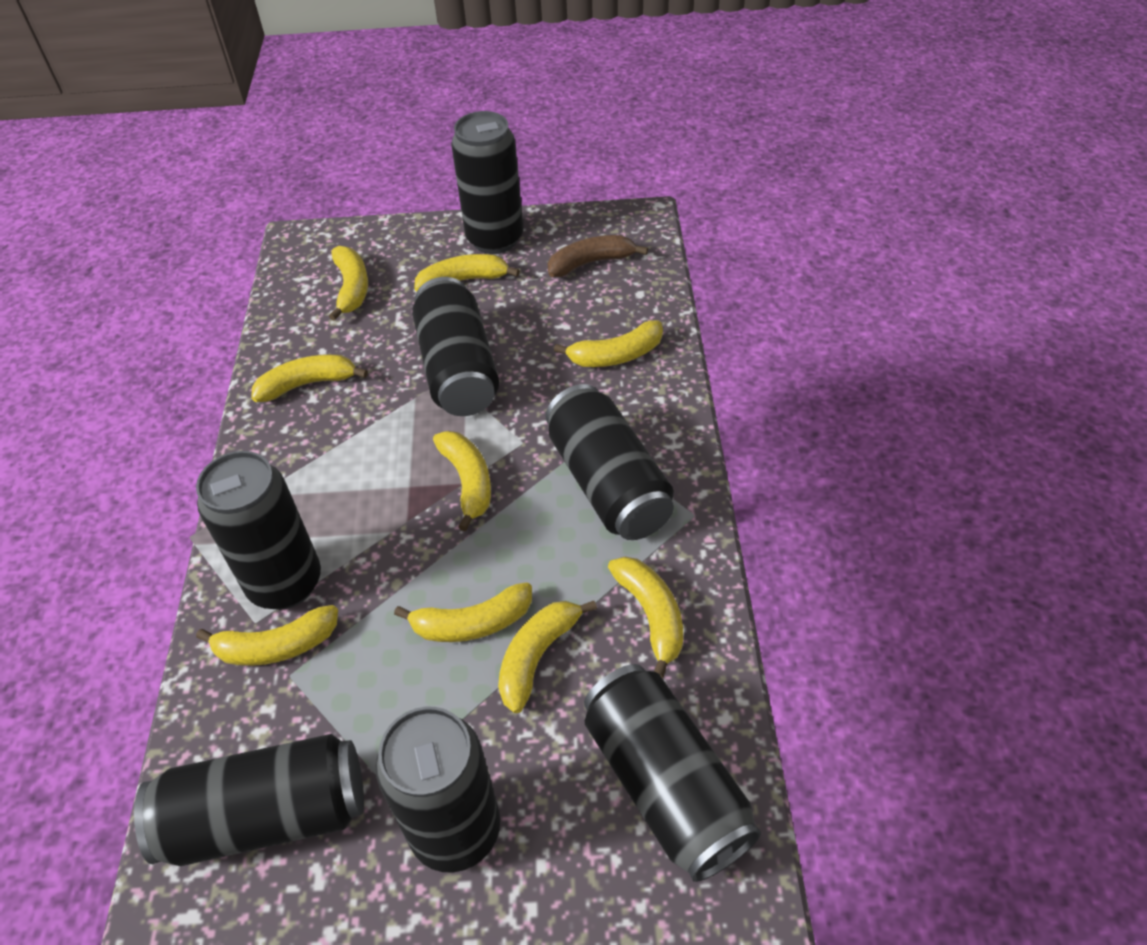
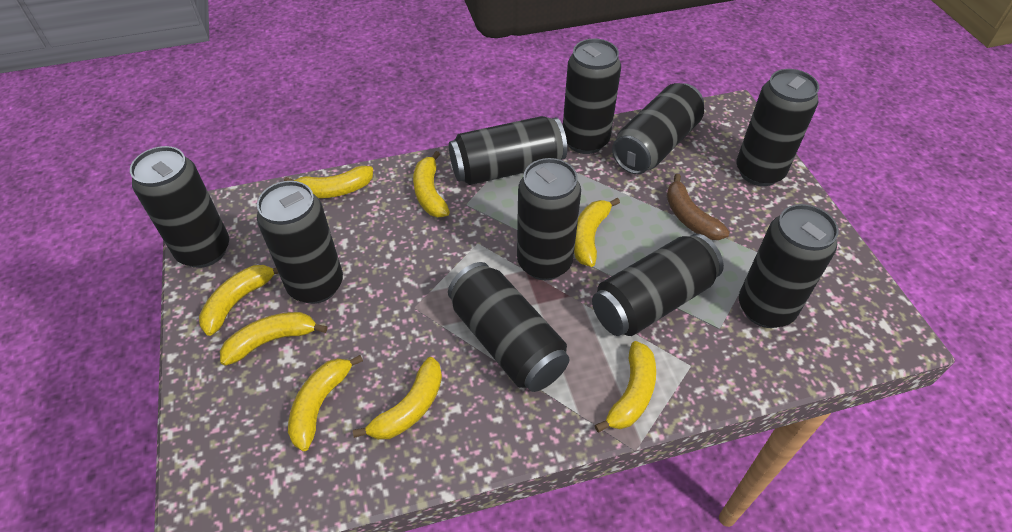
black can: [134,734,364,866] [196,451,321,610] [376,707,500,873] [412,277,499,416] [451,111,523,254] [545,384,674,540] [584,664,761,882] = 7 -> [130,146,229,268] [257,181,343,304] [448,262,570,392] [449,116,567,185] [517,158,581,280] [563,39,621,154] [592,234,724,336] [612,83,704,175] [736,69,819,186] [739,204,839,328] = 10
yellow banana: [196,605,338,666] [251,354,368,402] [329,246,368,321] [394,582,532,642] [414,254,520,292] [433,431,491,531] [498,601,597,713] [554,320,663,367] [608,557,683,678] = 9 -> [199,265,279,336] [220,312,327,366] [284,166,373,198] [288,355,363,451] [353,357,442,440] [413,151,450,217] [574,198,620,267] [595,341,656,432] = 8

